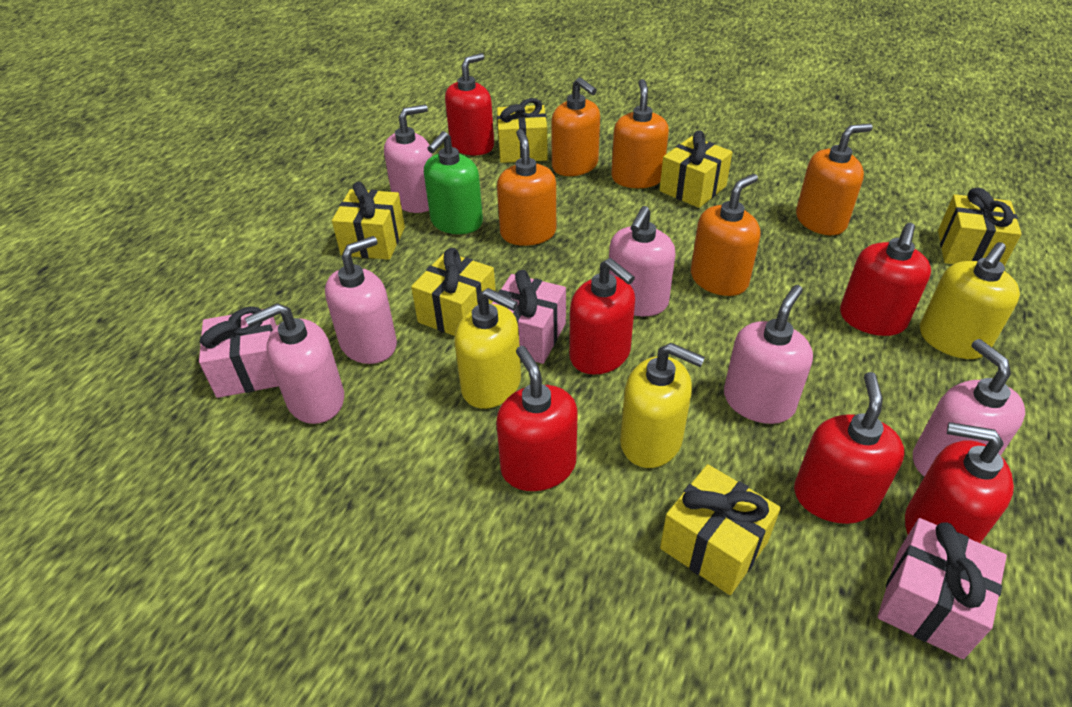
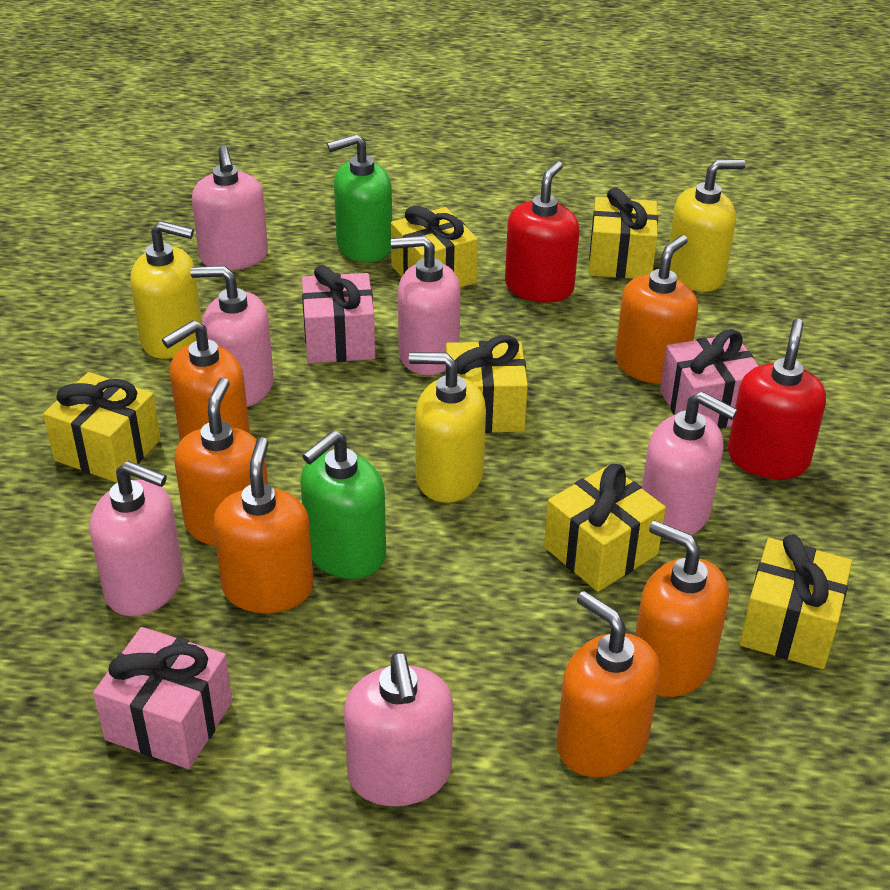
green soap dispenser: [424,131,483,234] = 1 -> [300,430,386,579] [327,134,392,263] = 2
orange soap dispenser: [497,129,556,246] [551,77,600,176] [611,79,669,188] [691,174,760,296] [796,123,873,235] = 5 -> [162,320,250,440] [174,378,268,546] [213,437,314,613] [556,591,660,777] [615,235,698,384] [635,520,729,697] = 6
red soap dispenser: [445,53,494,155] [496,346,578,491] [569,258,635,374] [794,372,904,524] [840,223,931,336] [905,422,1014,543] = 6 -> [505,161,580,303] [728,319,826,479] = 2

